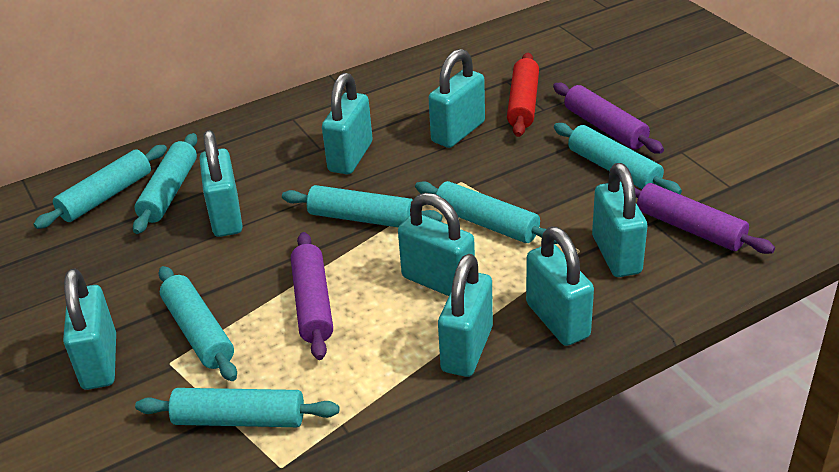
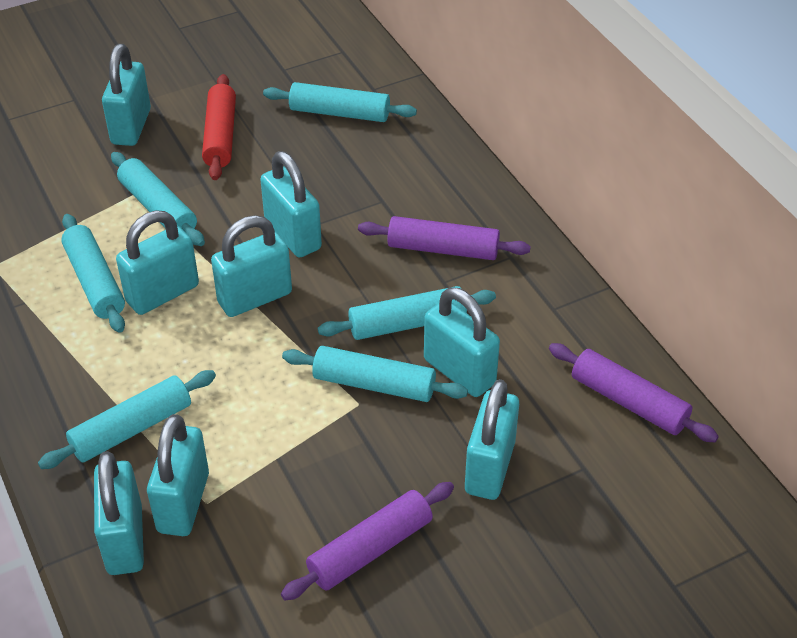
turquoise rolling pin: [33,145,167,229] [133,133,197,234] [135,388,339,427] [159,266,237,381] [282,185,442,227] [415,181,558,244] [554,123,682,194] = 7 -> [38,370,216,469] [61,214,125,333] [111,152,205,246] [263,82,417,122] [282,346,468,402] [318,286,496,340] = 6

